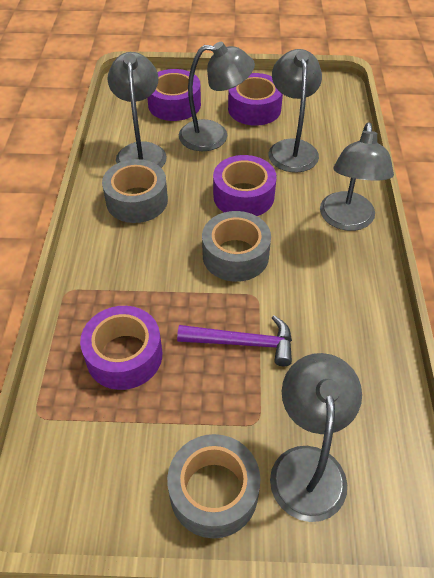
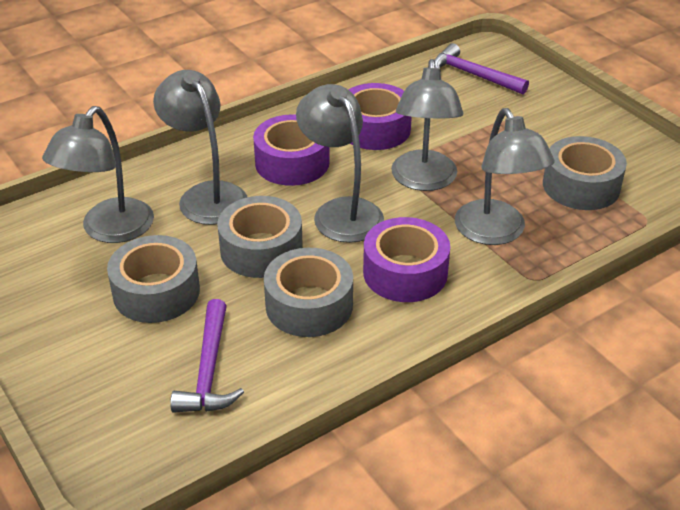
grey tape: [102,159,168,223] [167,434,260,539] [202,211,271,282] = 3 -> [107,235,200,323] [217,196,303,278] [264,248,353,337] [543,136,627,210] = 4
purple hammer: [177,315,292,366] = 1 -> [170,299,244,413] [435,43,529,95] = 2
purple tape: [80,306,162,390] [147,69,201,121] [213,155,277,216] [228,73,283,126] = 4 -> [253,114,330,186] [349,83,412,150] [363,217,450,302] = 3

